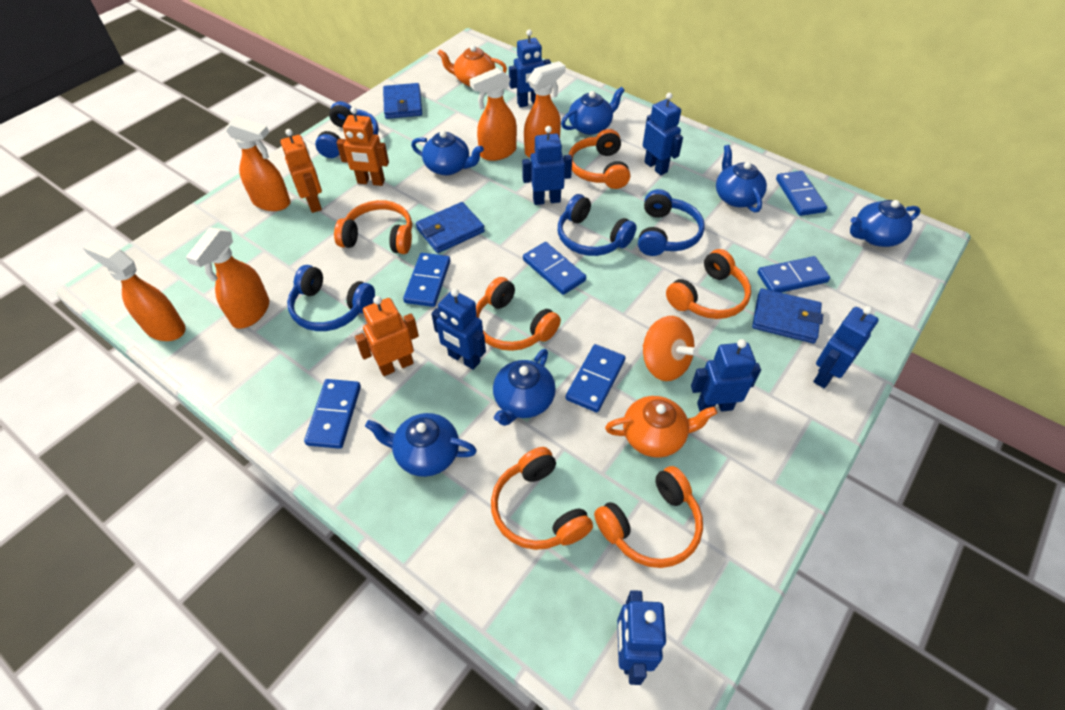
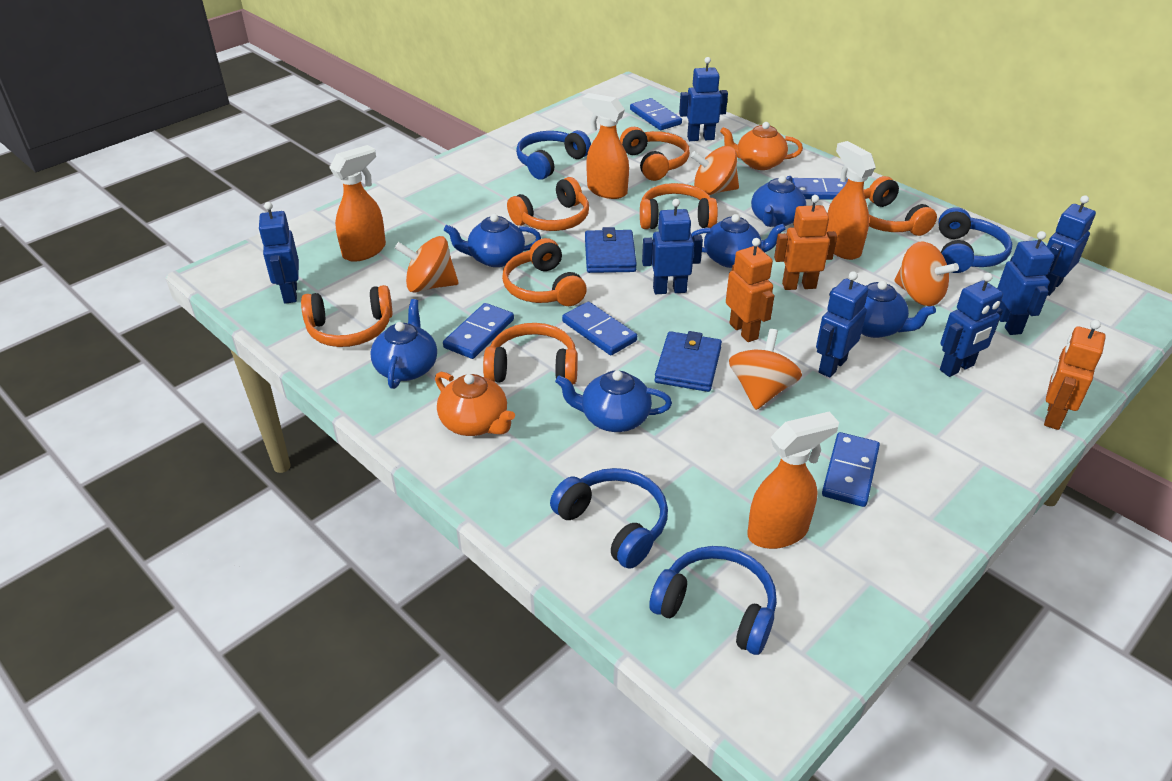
blue domino: [304,379,361,449] [403,253,451,307] [523,242,586,295] [566,344,626,412] [757,256,830,293] [776,171,827,216] = 6 -> [443,303,514,359] [562,302,637,355] [630,98,682,130] [792,178,848,200] [822,432,880,507] = 5
blue wallet: [383,83,422,119] [416,202,485,253] [752,288,823,343] = 3 -> [585,227,637,273] [655,331,722,392] = 2
orange headphones: [334,200,412,254] [476,277,561,351] [491,447,593,550] [568,129,630,189] [594,466,703,568] [666,249,751,319] = 6 -> [301,285,393,347] [483,323,578,385] [502,238,587,306] [507,177,589,231] [620,127,690,181] [640,183,718,229] [864,176,937,236] = 7
orange spinning top: [643,316,699,381] = 1 -> [395,236,459,293] [690,146,739,195] [729,329,802,410] [894,241,959,306] = 4
orange spray bottle: [83,240,185,341] [186,227,269,329] [225,116,291,211] [469,67,517,161] [524,61,565,158] = 5 -> [329,145,386,262] [582,93,629,199] [747,412,839,549] [826,141,876,260] = 4

